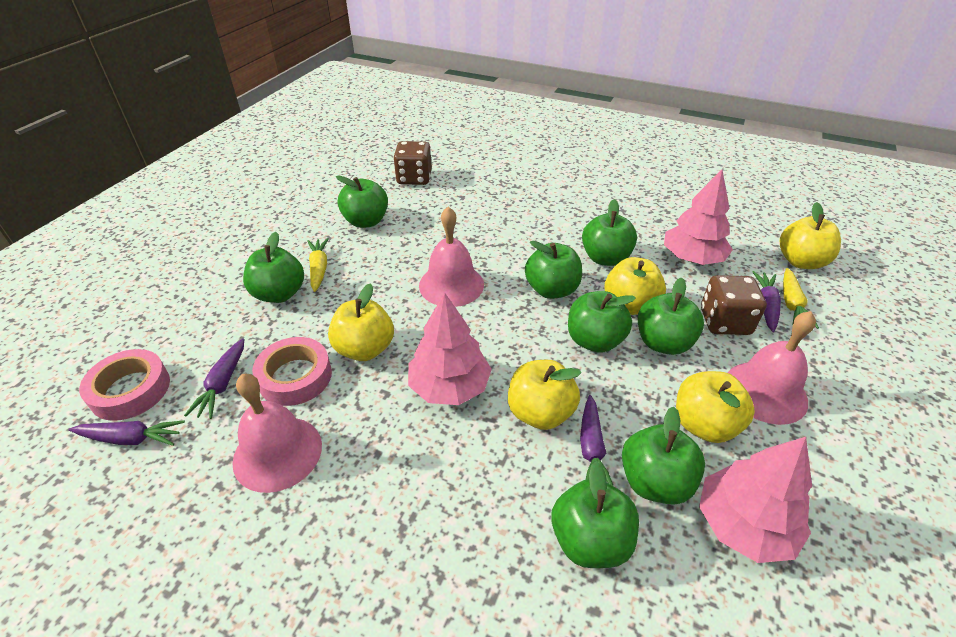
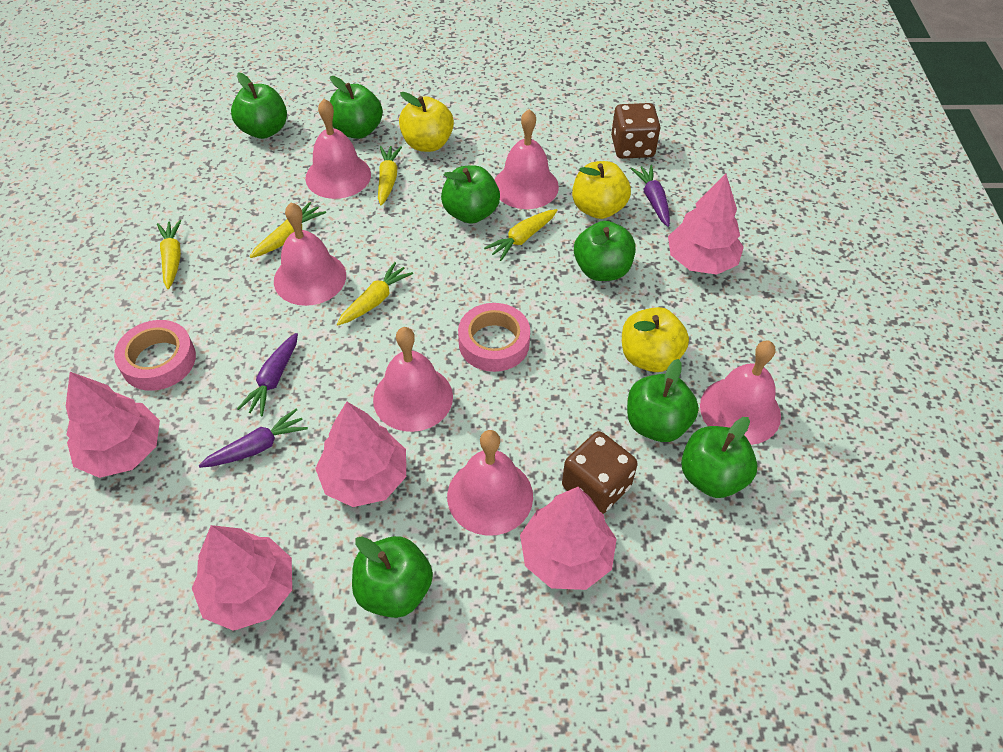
green apple: [243,232,304,303] [336,176,388,228] [525,241,582,299] [551,461,639,568] [568,291,636,353] [582,199,637,266] [622,407,705,505] [638,278,704,355] = 8 -> [231,73,287,139] [330,76,383,139] [352,536,433,618] [441,165,500,224] [574,221,636,281] [627,359,699,442] [681,417,757,498] = 7
pink bell: [232,374,322,493] [419,207,484,307] [728,311,816,425] = 3 -> [274,203,346,306] [305,99,371,199] [373,327,453,432] [447,430,533,536] [495,109,559,209] [700,340,781,445] = 6
pink tree: [408,293,492,405] [664,170,733,265] [699,437,812,563] = 3 -> [66,372,160,478] [192,525,292,631] [315,402,406,507] [520,487,617,590] [668,174,744,274] = 5
purple carrot: [69,420,185,446] [184,338,244,419] [580,395,613,486] [752,271,781,332] = 4 -> [199,408,308,468] [237,333,298,416] [631,165,670,227] = 3
yellow apple: [328,283,394,361] [508,360,582,430] [604,257,666,315] [676,371,755,443] [780,202,841,269] = 5 -> [399,92,454,152] [572,161,631,219] [622,307,689,372] = 3
yellow carrot: [307,238,329,292] [783,268,819,329] = 2 -> [157,220,182,289] [250,202,326,258] [337,262,413,325] [378,146,402,205] [484,209,557,261] = 5

